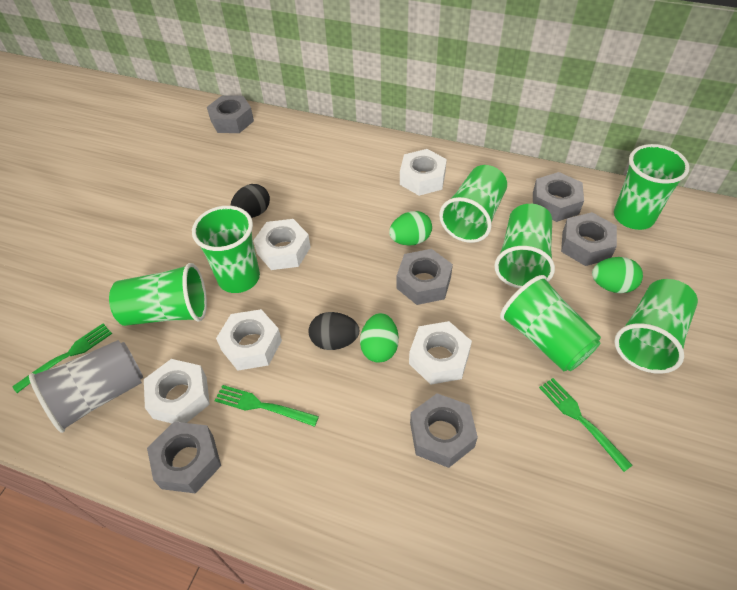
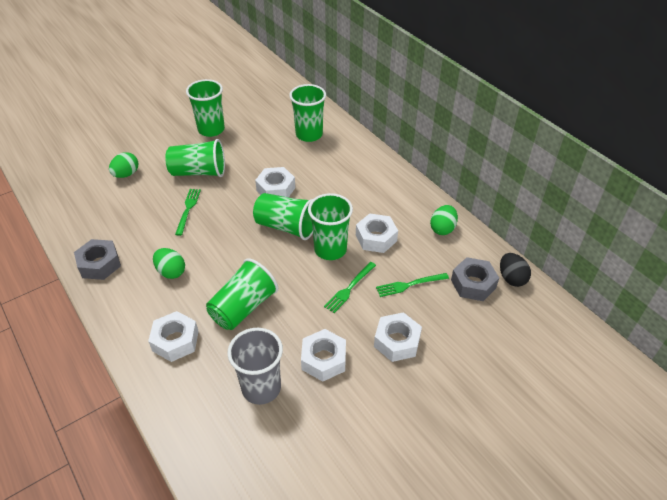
black egg: [230,184,270,218] [309,312,360,350] = 2 -> [500,253,531,287] = 1
green cup: [109,263,207,326] [192,206,260,293] [439,165,507,243] [494,204,555,288] [500,275,601,371] [614,144,689,230] [614,279,698,374] = 7 -> [165,139,225,177] [186,79,225,137] [206,259,278,330] [253,193,313,240] [289,84,326,142] [308,193,353,260] = 6
grey nut: [147,422,221,494] [207,96,254,133] [396,249,453,305] [410,393,478,468] [533,172,584,222] [561,212,617,266] = 6 -> [74,239,121,280] [451,257,499,301] = 2

